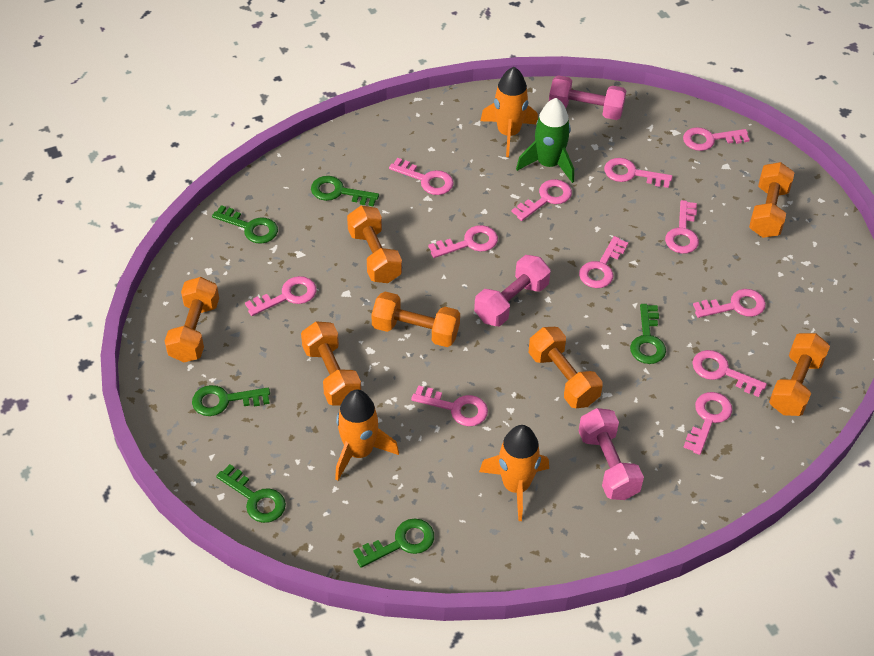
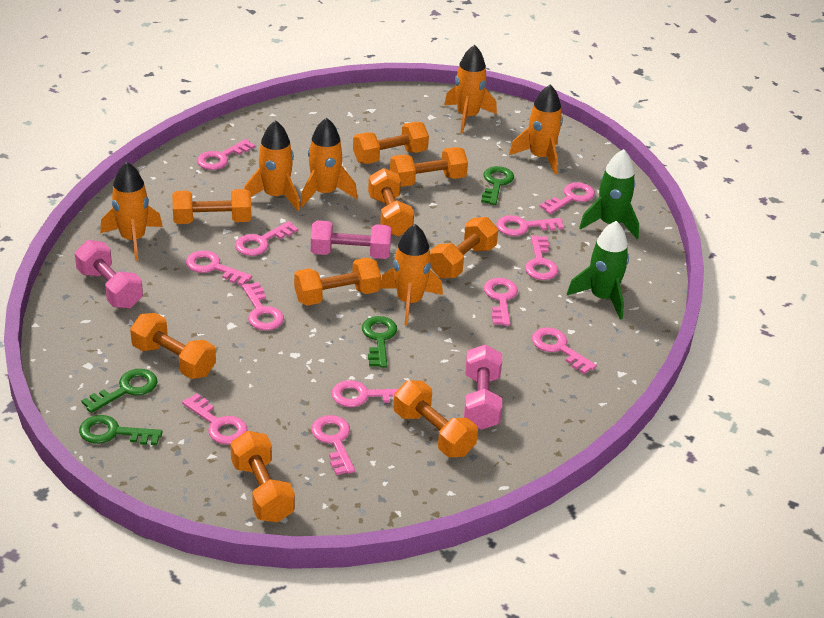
green key: [192,385,270,416] [212,205,278,244] [216,464,286,523] [311,176,379,207] [353,518,434,568] [630,304,666,364] = 6 -> [79,415,163,445] [81,369,158,413] [362,316,397,368] [481,166,514,205] = 4
green rocket: [516,98,574,183] = 1 -> [567,221,629,320] [579,149,639,239] = 2
orange dumbbell: [165,277,219,362] [301,322,361,406] [347,206,402,283] [372,291,460,347] [529,327,603,408] [749,162,795,238] [769,333,830,416] = 7 -> [130,313,216,379] [172,189,252,224] [231,431,295,523] [294,258,381,306] [353,122,429,164] [368,168,414,237] [390,147,468,187] [394,381,478,457] [430,217,498,278] = 9
orange rocket: [335,390,399,481] [479,425,549,521] [480,67,538,157] = 3 -> [100,162,162,261] [244,120,300,211] [300,117,357,207] [381,224,443,325] [444,45,497,133] [509,84,563,175] = 6

